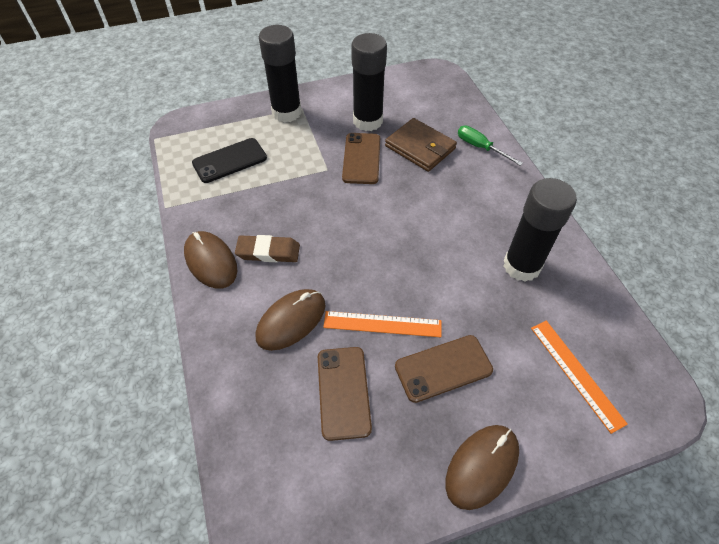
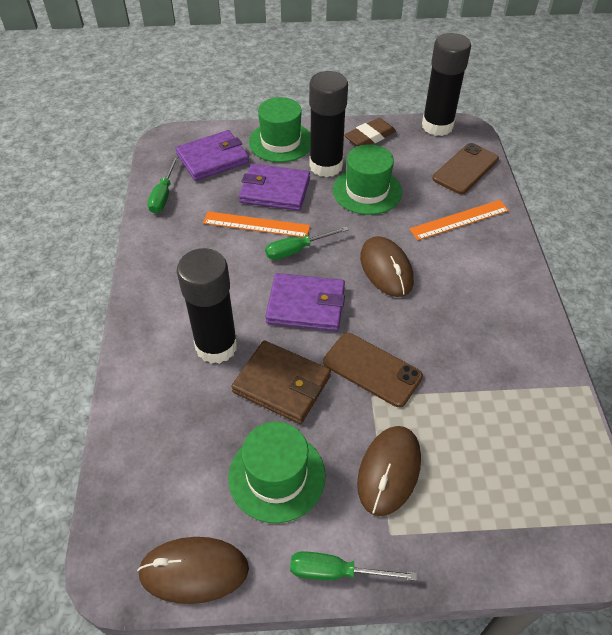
black phone: [192,138,267,183] = 1 -> none = 0
brown phone: [318,347,372,441] [342,133,380,184] [395,335,493,403] = 3 -> [323,333,423,407] [433,143,499,194] = 2
green hat: none = 0 -> [228,422,325,523] [249,97,311,162] [333,144,402,215] = 3
green screwdriver: [458,126,523,166] = 1 -> [147,156,179,213] [265,226,349,260] [290,551,417,581] = 3
purple wallet: none = 0 -> [176,130,249,181] [239,164,310,211] [265,273,345,331] = 3

